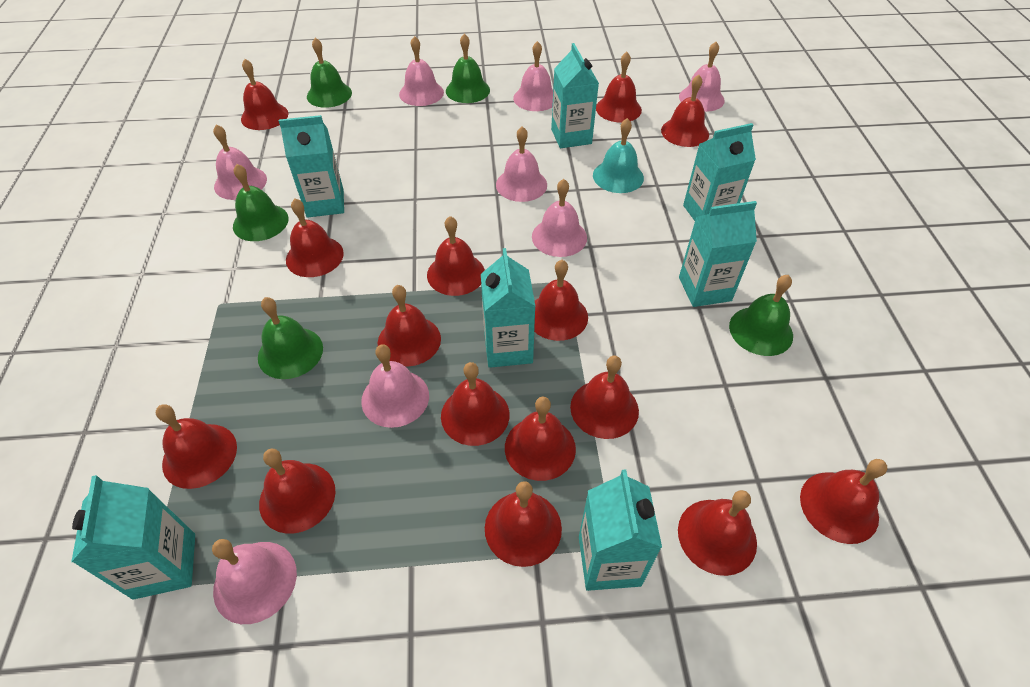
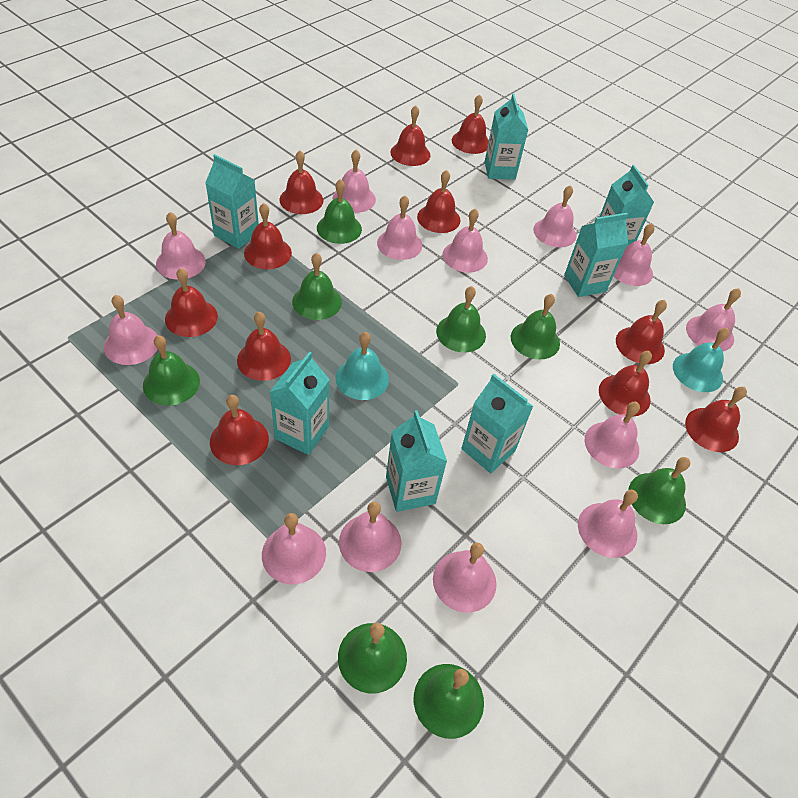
green bell: [233,164,288,241] [258,297,323,379] [307,38,352,108] [446,33,490,103] [729,275,793,356] = 5 -> [143,335,200,406] [292,253,342,320] [317,179,362,244] [338,623,407,693] [414,664,484,739] [436,286,486,353] [511,294,560,360] [628,457,690,524] = 8
pink bell: [212,539,297,624] [213,124,267,200] [361,344,429,428] [399,36,444,106] [496,126,547,202] [513,41,553,111] [532,179,587,257] [679,42,725,112] = 8 -> [104,295,158,365] [156,212,206,280] [262,513,326,584] [333,150,376,213] [339,501,401,572] [377,196,422,260] [433,543,497,613] [442,209,488,273] [533,185,577,247] [578,490,638,558] [585,402,640,468] [613,224,654,286] [686,288,741,351] = 13
red bell: [156,404,237,489] [241,59,288,130] [259,448,336,534] [286,199,344,277] [378,285,441,366] [427,216,485,296] [441,362,510,446] [485,481,562,567] [505,397,576,481] [534,260,588,341] [570,356,639,439] [596,52,642,122] [661,75,709,147] [678,490,757,576] [800,459,887,544] = 15 -> [165,268,218,337] [210,395,269,465] [237,312,291,381] [244,203,292,269] [279,150,324,214] [390,105,430,166] [417,170,461,233] [452,94,489,154] [599,351,652,417] [616,300,667,364] [685,387,747,452] = 11
turquoise bell: [593,118,644,193] = 1 -> [336,332,389,400] [673,328,729,392] = 2

